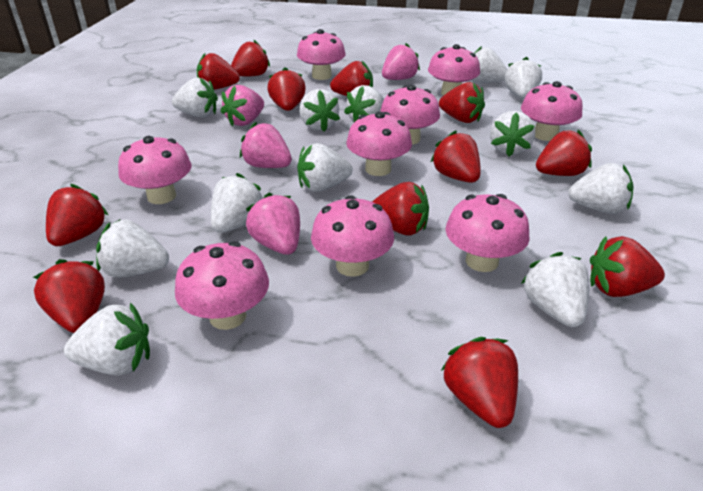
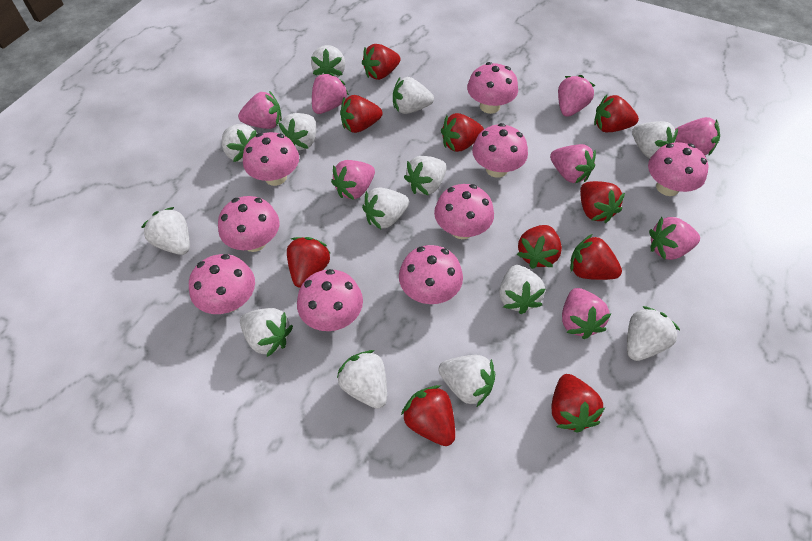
pink strawberry: [221,85,264,126] [240,122,292,168] [246,193,300,255] [382,43,420,80] = 4 -> [238,91,282,129] [312,73,349,114] [331,160,375,200] [550,144,596,183] [558,75,595,117] [562,288,611,339] [649,217,700,260] [675,117,720,156] = 8
red strawberry: [33,259,105,333] [46,184,108,246] [197,52,240,90] [231,40,270,76] [268,67,306,111] [330,61,373,96] [372,182,429,235] [431,131,481,183] [439,82,485,123] [441,337,518,428] [536,130,592,176] [590,236,665,297] = 12 -> [287,237,331,288] [340,95,382,133] [362,44,401,80] [401,385,455,446] [441,113,484,152] [517,225,562,269] [552,374,605,433] [570,234,622,280] [580,181,625,223] [594,95,639,132] = 10
white strawberry: [64,302,150,376] [96,220,169,277] [172,77,218,117] [211,173,263,233] [297,143,353,192] [300,89,340,132] [344,85,384,122] [472,46,507,83] [490,111,535,156] [505,57,542,99] [521,252,589,327] [568,163,633,214] = 12 -> [141,207,190,255] [222,124,257,162] [240,308,293,357] [278,113,316,150] [311,45,345,78] [337,350,387,409] [362,188,409,229] [393,77,434,114] [404,156,447,196] [438,355,495,407] [499,265,545,314] [627,306,680,361] [632,121,678,158] = 13

